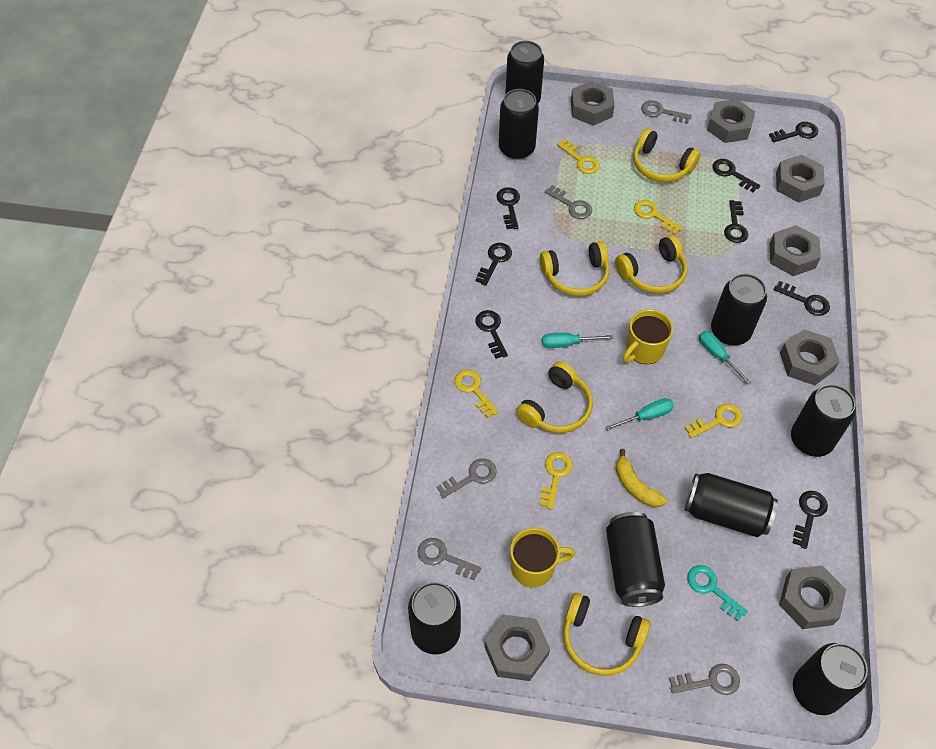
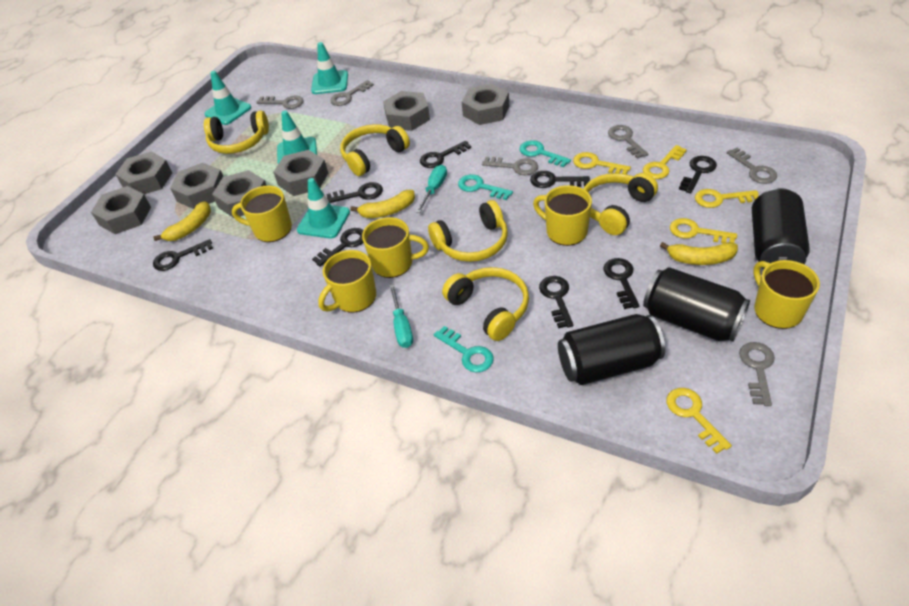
black can: [408,582,461,655] [499,89,539,160] [505,41,544,103] [606,512,665,607] [685,473,778,537] [711,274,767,345] [791,384,856,457] [793,643,868,715] = 8 -> [558,314,665,385] [643,267,750,342] [752,188,810,270] = 3
grey key: [418,538,481,580] [437,458,497,498] [545,185,592,219] [641,100,692,123] [669,664,740,695] = 5 -> [256,96,304,109] [330,80,374,106] [482,157,538,175] [608,125,648,159] [727,148,777,184] [739,342,775,406] = 6
turquoise key: [687,565,748,621] = 1 -> [434,326,494,372] [458,174,513,200] [520,140,571,167] = 3
turquoise screwdriver: [542,333,613,348] [606,398,674,430] [699,331,751,384] = 3 -> [389,284,413,348] [416,165,447,213] = 2
turquoise traffic cone: none = 0 -> [204,71,251,125] [277,111,317,164] [297,178,350,238] [311,42,348,94] = 4
yellow banana: [616,449,667,507] = 1 -> [153,201,211,241] [350,190,415,218] [660,242,738,265] = 3
yellow mug: [510,528,575,587] [623,309,673,364] = 2 -> [232,186,292,242] [318,250,376,313] [362,217,429,278] [533,185,592,246] [753,260,820,329] = 5

